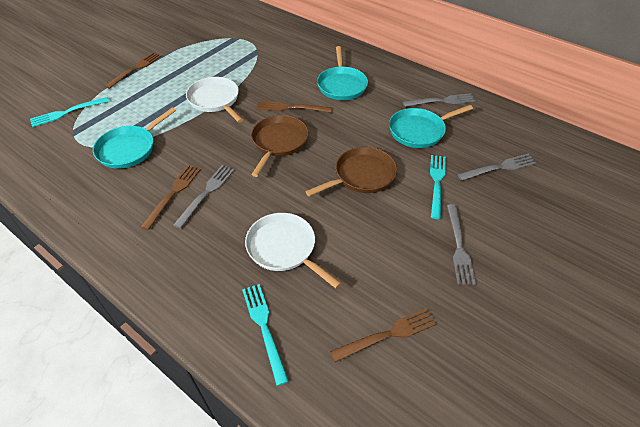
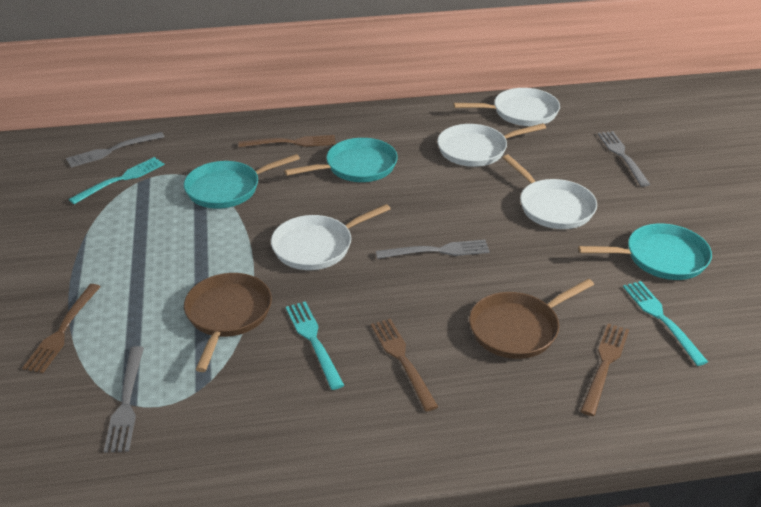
white pan: [186,77,243,123] [245,213,341,288] = 2 -> [271,204,391,270] [437,123,546,167] [454,88,560,126] [503,155,597,229] = 4

